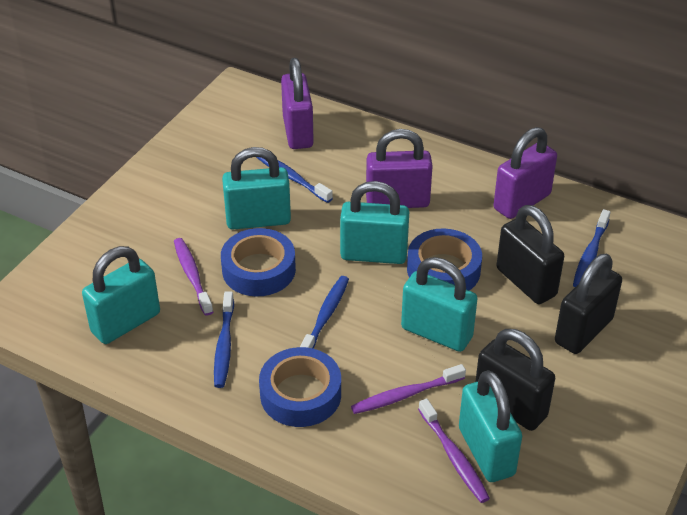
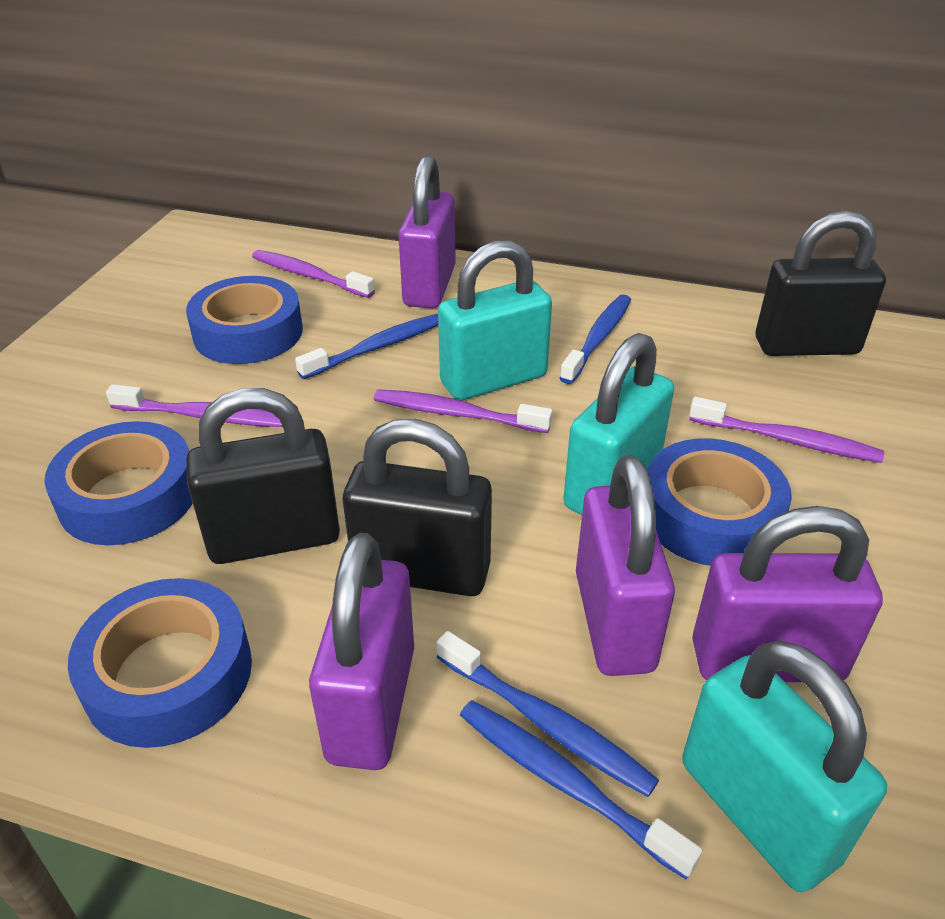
blue tape: [221,228,296,296] [259,347,341,427] [407,228,482,290] = 3 -> [44,421,193,545] [68,578,252,748] [186,276,303,364] [647,438,792,566] = 4
purple padlock: [281,58,314,149] [366,129,433,208] [494,127,557,219] = 3 -> [309,533,414,770] [398,155,456,309] [576,455,675,676] [692,506,883,682] = 4
purple toothbrush: [174,238,213,316] [351,364,466,414] [418,398,490,503] = 3 -> [106,384,283,427] [252,250,375,298] [374,389,552,433] [689,397,884,463] = 4
turquoise padlock: [82,246,160,344] [222,147,291,229] [340,181,409,264] [401,257,478,352] [459,370,522,482] = 5 -> [438,240,552,400] [563,333,674,515] [682,640,887,892] = 3

